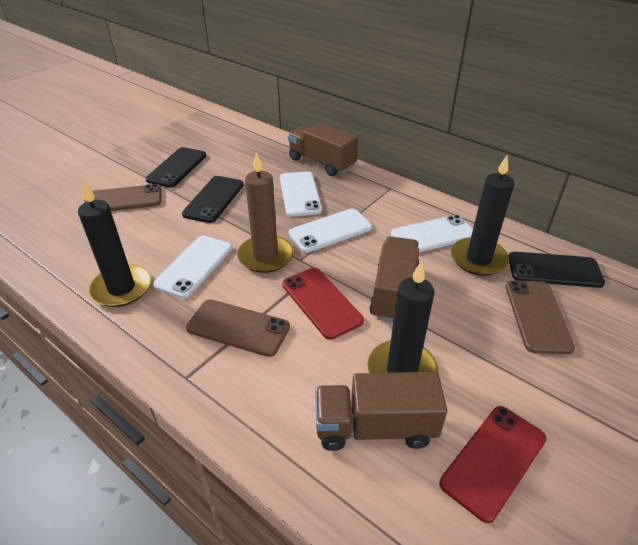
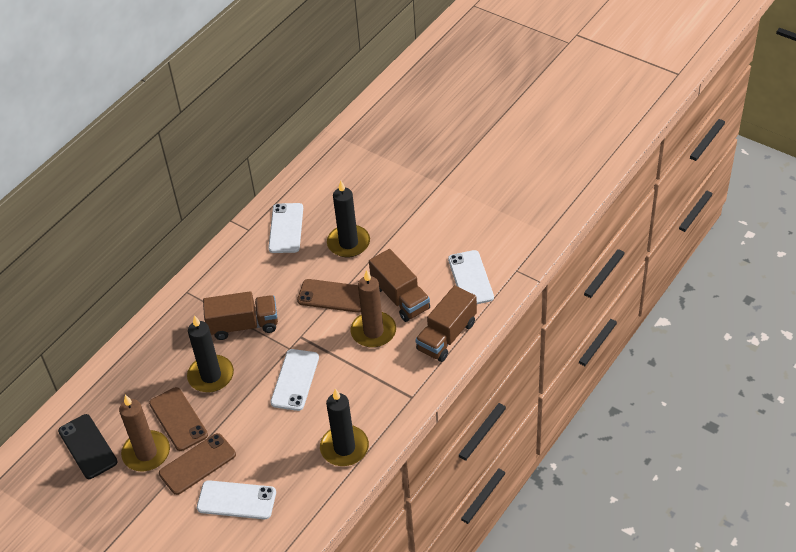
black phone: [145,147,206,188] [182,176,243,223] [509,252,605,288] = 3 -> [58,414,118,479] = 1
brown candle: [237,152,294,273] = 1 -> [119,395,170,471] [350,270,396,348] = 2
red phone: [282,268,364,340] [440,406,547,523] = 2 -> none = 0

